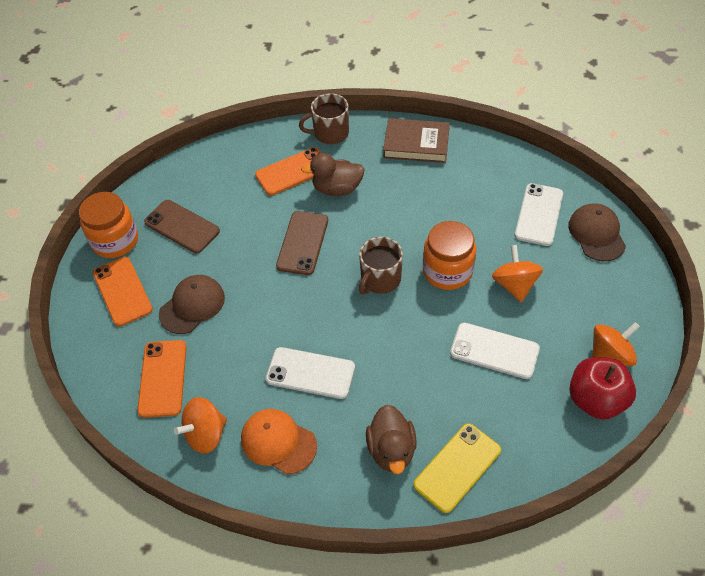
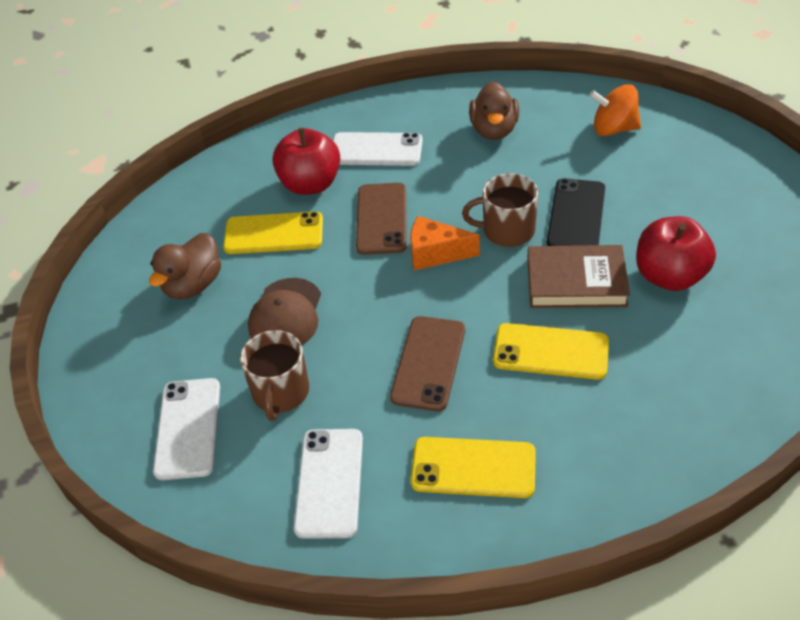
black phone: none = 0 -> [547,178,605,246] = 1
brown cap: [159,275,225,334] [568,203,626,261] = 2 -> [248,278,321,346] = 1
orange cap: [241,409,317,474] = 1 -> none = 0
orange cheese: none = 0 -> [410,216,480,271] = 1
orange jar: [79,192,138,258] [423,221,476,290] = 2 -> none = 0
orange phone: [93,257,153,327] [137,340,186,418] [255,147,321,196] = 3 -> none = 0
orange spinning top: [174,397,227,454] [492,245,543,302] [592,322,640,366] = 3 -> [589,84,641,136] = 1
red apple: [569,357,636,420] = 1 -> [272,128,340,195] [636,216,716,291] = 2
yellow phone: [413,424,501,513] = 1 -> [223,211,323,254] [411,437,536,498] [493,323,609,380] = 3

